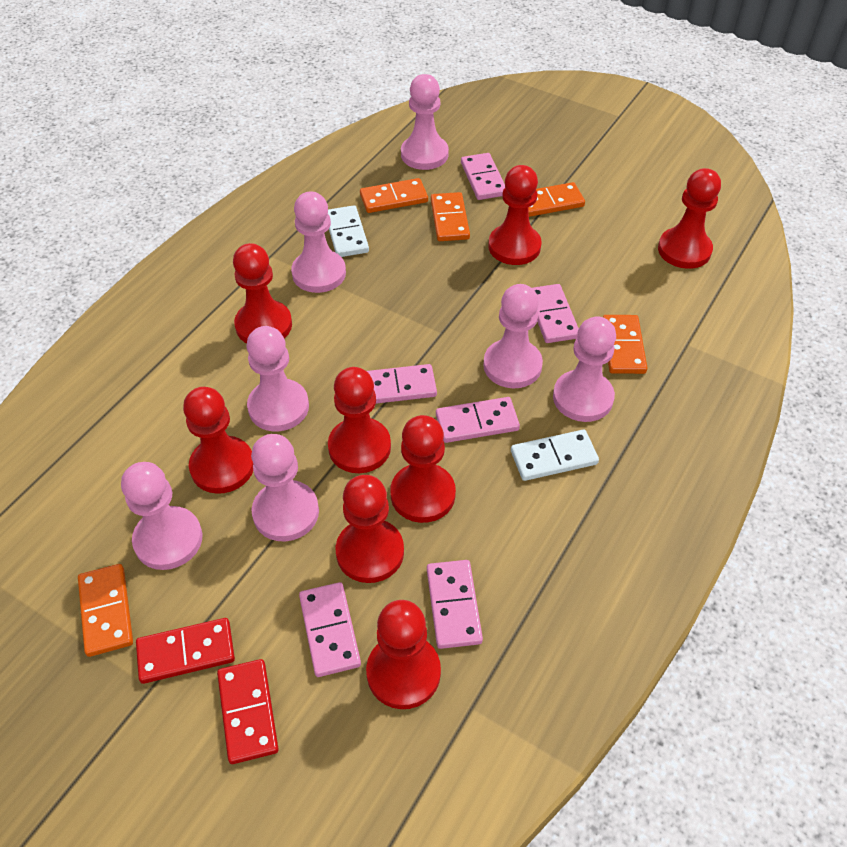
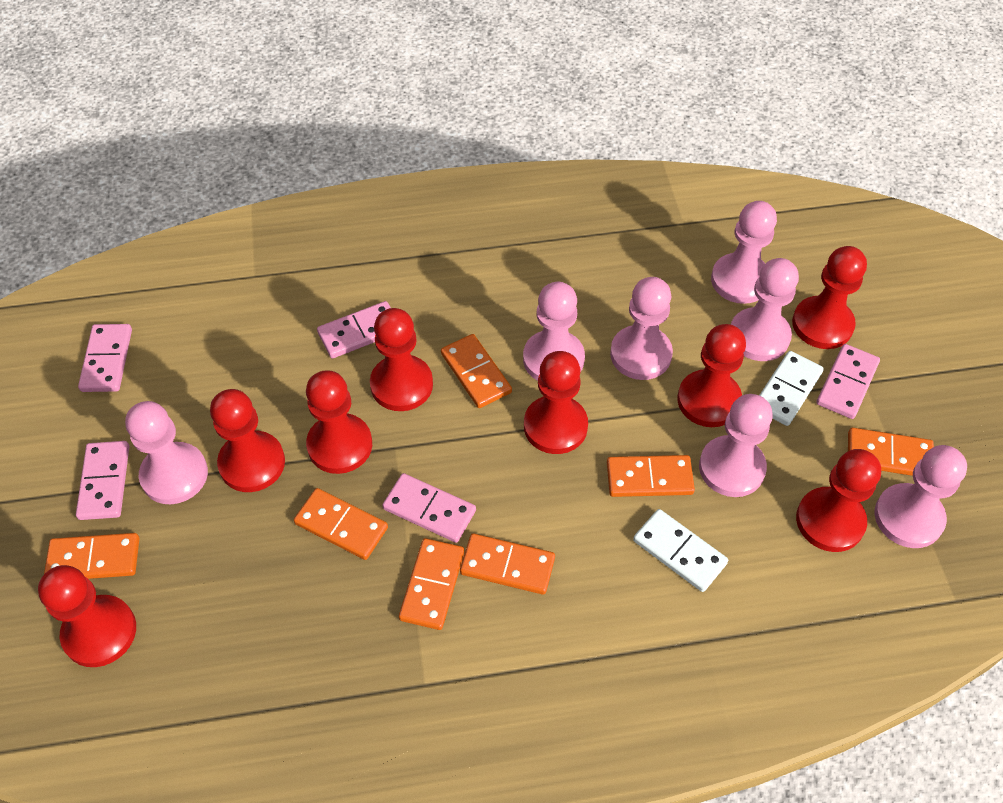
orange domino: [78,564,133,657] [360,178,428,213] [431,192,470,241] [528,182,585,217] [603,315,647,374] = 5 -> [44,533,139,579] [294,488,388,560] [399,538,465,630] [441,334,512,408] [460,533,555,595] [607,455,695,497] [848,428,934,476] = 7
pink domino: [299,582,361,677] [367,364,437,404] [427,560,483,649] [436,397,520,443] [461,153,505,200] [532,284,579,343] = 6 -> [76,441,129,520] [78,324,132,392] [317,301,391,359] [382,473,476,543] [816,344,880,419] = 5
red domino: [136,618,235,684] [217,659,279,764] = 2 -> none = 0

